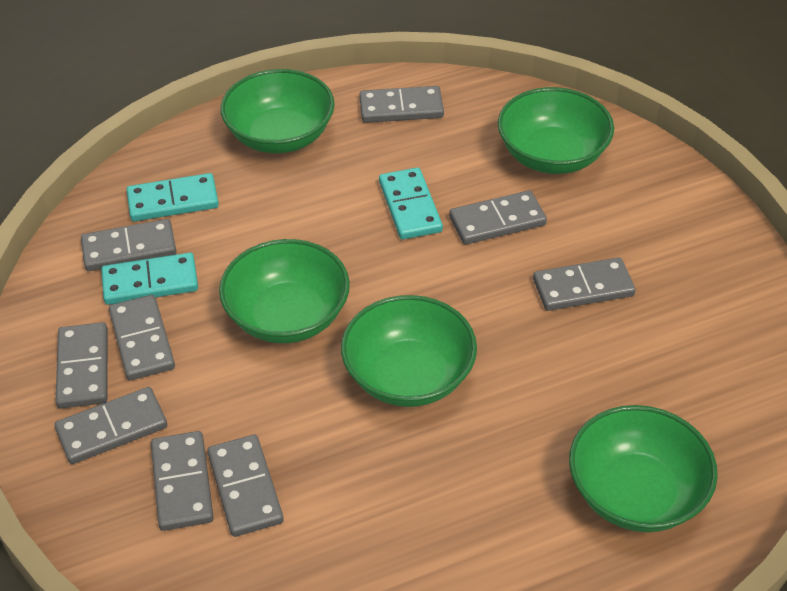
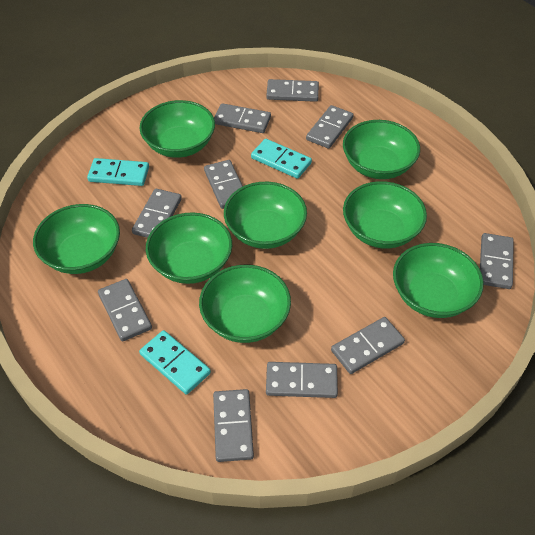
green bowl: [219,239,350,343] [221,69,335,153] [341,295,477,407] [498,87,614,174] [569,405,718,532] = 5 -> [33,204,120,274] [140,100,215,158] [146,212,232,284] [199,265,291,343] [224,182,307,249] [343,120,420,179] [343,181,427,249] [393,243,484,318] = 8
grey domino: [55,387,167,464] [56,322,108,408] [81,219,177,271] [109,295,175,380] [151,431,214,531] [208,435,284,537] [359,86,444,123] [449,190,547,245] [533,257,636,311] = 9 -> [98,279,152,341] [132,188,182,238] [204,160,243,209] [213,389,254,462] [214,103,271,133] [266,79,319,102] [266,362,338,398] [306,105,354,149] [331,317,405,374] [480,233,514,289] = 10

